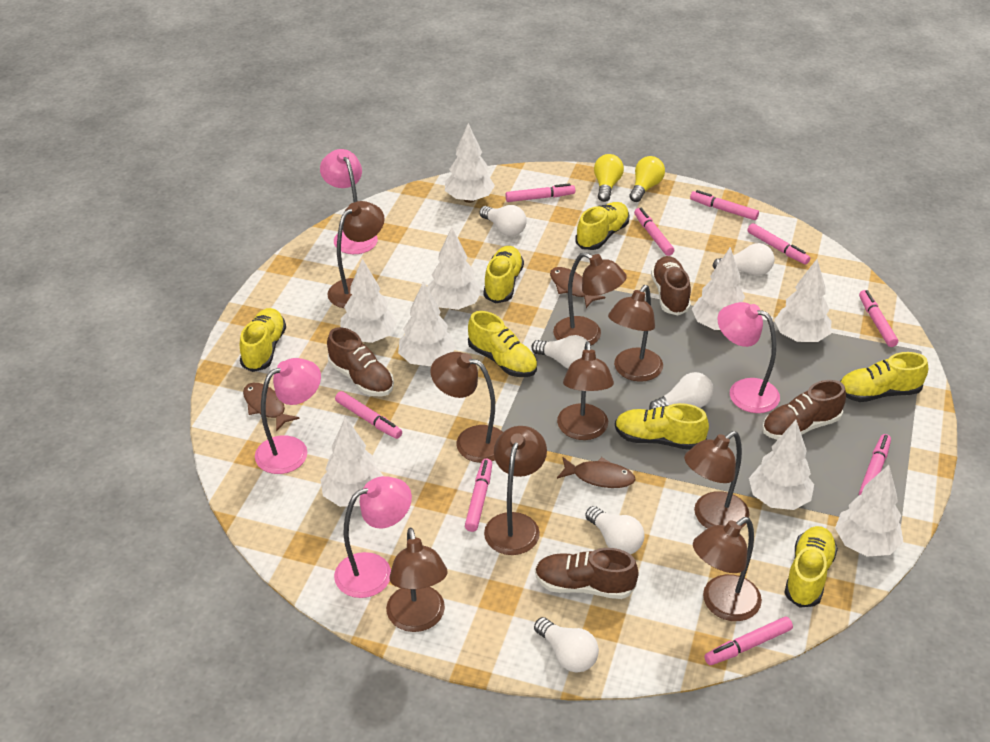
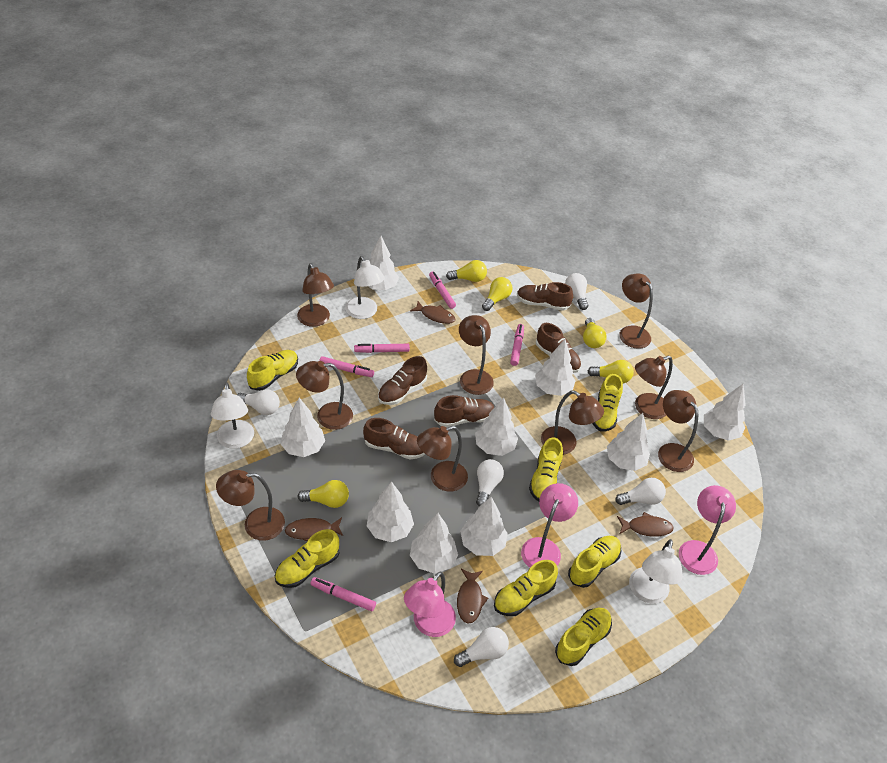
brown fish: [243,383,300,431] [550,267,605,308] [557,457,636,488] = 3 -> [285,517,343,541] [410,301,455,324] [457,569,488,624] [617,512,674,537] = 4
brown shoe: [327,327,394,396] [535,548,638,599] [651,256,691,315] [762,380,846,440] = 4 -> [363,418,425,459] [378,356,427,405] [434,395,494,427] [517,282,573,311] [536,323,581,373] = 5
pink lamp: [255,358,321,474] [320,149,378,254] [334,476,412,598] [717,302,780,413] = 4 -> [404,572,456,637] [521,483,578,568] [679,485,736,575] = 3
pink marker: [335,391,402,439] [465,459,492,532] [505,183,575,202] [634,208,674,256] [690,190,759,220] [704,617,793,665] [747,223,810,265] [859,290,898,347] [859,434,891,495] = 9 -> [310,577,376,611] [319,356,374,377] [354,344,410,353] [429,272,456,309] [510,324,524,366] = 5
white lamp: none = 0 -> [211,382,254,449] [345,256,385,319] [629,539,683,604] = 3
white light bulb: [479,205,527,236] [531,335,592,369] [534,617,599,673] [585,506,645,554] [649,372,714,410] [712,243,774,276] = 6 -> [237,390,280,415] [454,627,509,667] [476,459,504,506] [565,273,588,310] [615,478,666,505] = 5
yellow light bulb: [594,154,624,202] [629,156,665,202] = 2 -> [297,480,349,508] [446,260,487,282] [482,277,512,311] [583,318,607,348] [587,360,634,384] = 5

